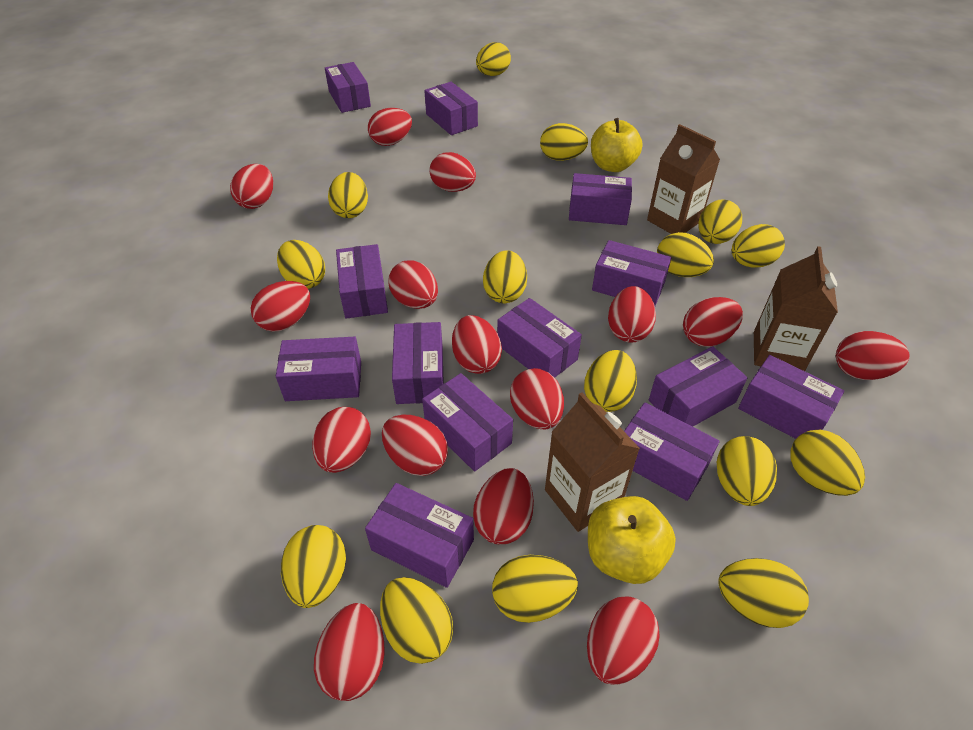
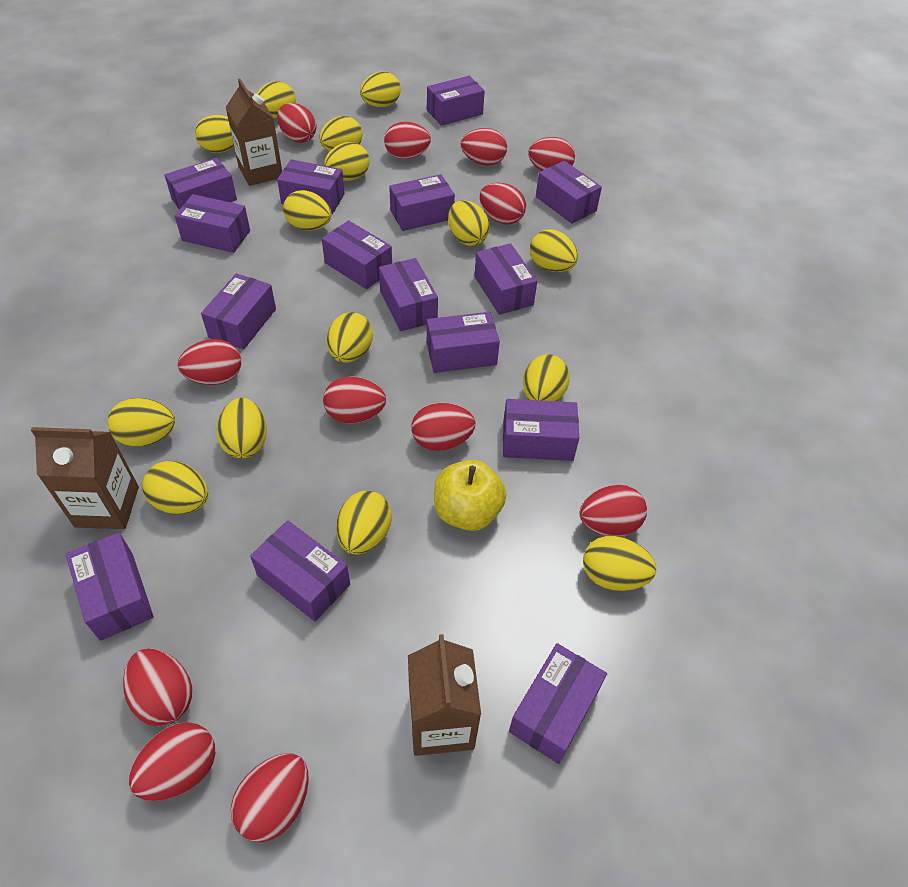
purple box: [276,337,361,401] [325,62,371,113] [336,244,388,319] [365,483,474,588] [392,322,444,404] [422,373,513,472] [424,82,478,135] [497,298,582,378] [569,173,632,225] [592,240,671,306] [624,403,720,501] [649,346,747,427] [738,355,844,439] = 13 -> [66,533,154,641] [165,158,237,210] [175,194,250,253] [201,273,276,350] [250,520,350,621] [277,159,345,214] [322,220,392,289] [379,258,438,331] [389,174,455,231] [427,76,485,126] [427,312,500,373] [474,243,537,315] [503,399,579,461] [509,643,607,764] [536,161,602,224] = 15
red egg: [230,164,273,209] [251,281,310,332] [312,407,371,473] [314,603,384,701] [368,108,412,146] [382,415,448,476] [388,260,438,309] [430,152,476,192] [452,315,502,374] [473,468,534,544] [510,368,564,430] [587,596,660,685] [608,286,656,343] [683,297,743,347] [836,331,910,380] = 15 -> [123,648,192,726] [129,722,215,801] [178,339,241,385] [231,753,309,842] [277,103,317,143] [323,376,386,424] [384,122,431,159] [411,403,475,451] [461,128,507,166] [480,183,526,224] [528,137,575,171] [579,485,647,536] = 12
yellow apple: [588,496,676,584] [591,118,642,172] = 2 -> [434,460,506,531] = 1

